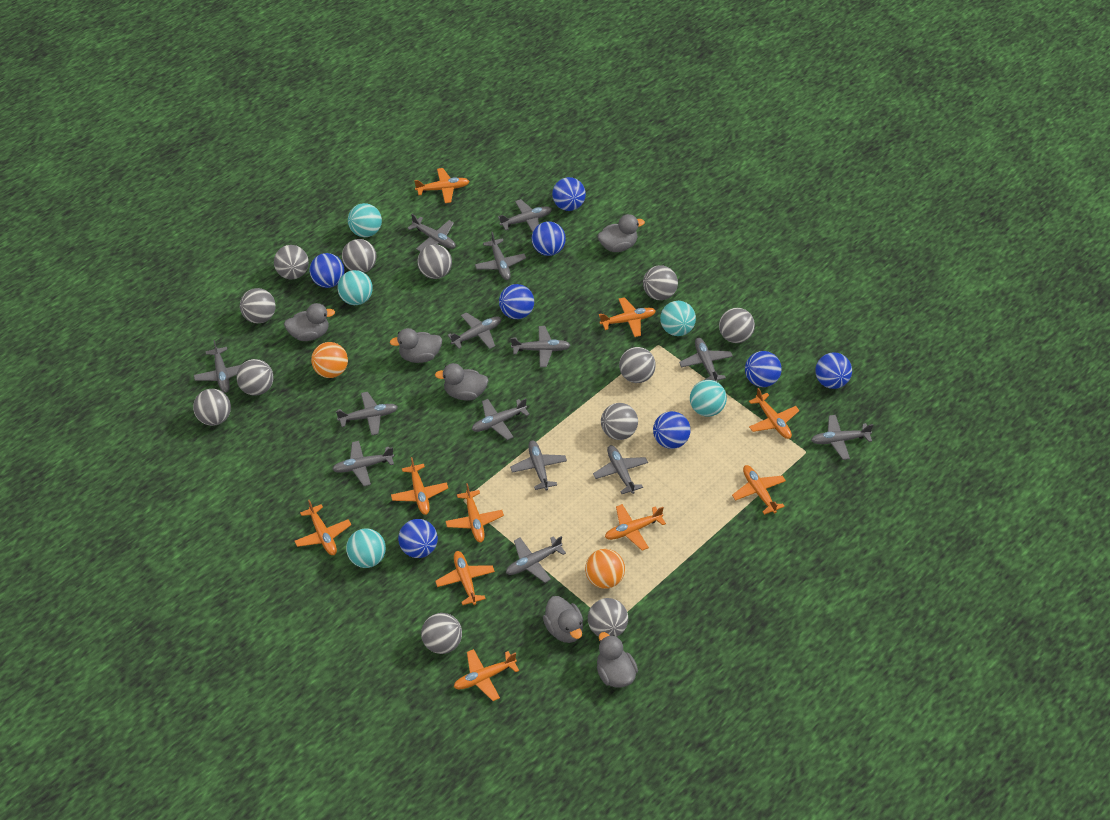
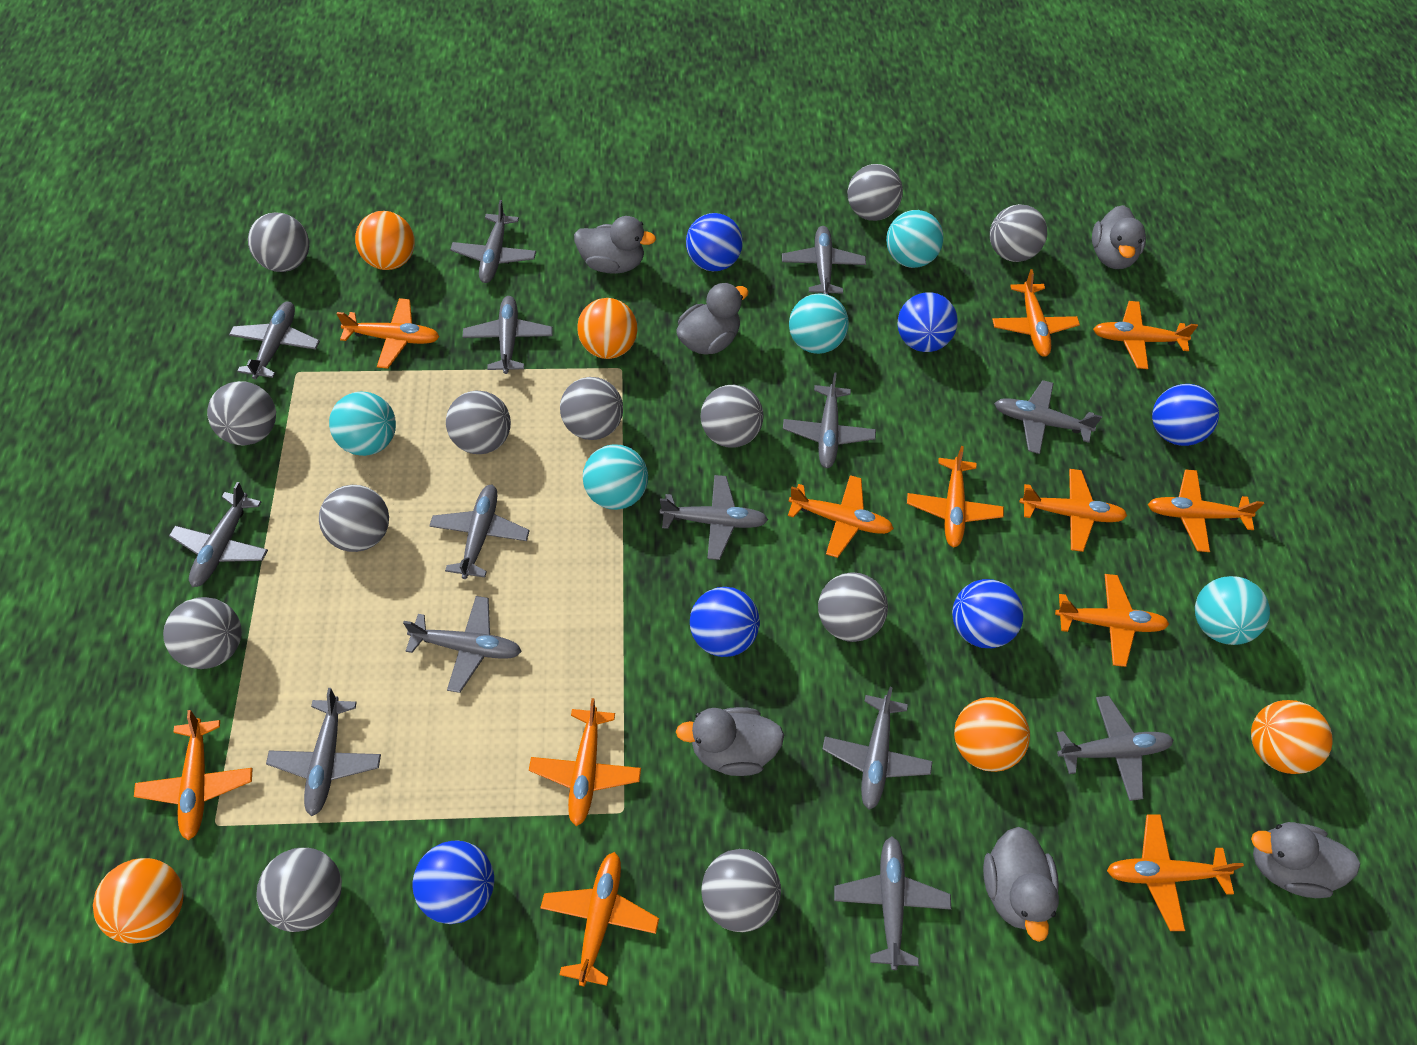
blue ball: [310,253,344,288] [398,519,438,558] [499,284,534,319] [532,222,566,256] [552,177,586,211] [653,411,691,449] [745,351,782,387] [815,352,852,389] = 8 -> [412,841,494,924] [686,213,743,271] [690,587,760,657] [897,292,958,352] [952,579,1023,648] [1152,384,1219,446] = 6
orange ball: [311,342,348,378] [585,549,625,589] = 2 -> [93,858,183,944] [355,211,415,270] [577,298,638,359] [954,697,1030,772] [1251,700,1333,774] = 5
orange plane: [294,500,351,555] [391,457,448,515] [414,168,469,203] [435,551,495,605] [445,483,504,542] [454,649,519,701] [599,297,656,337] [605,504,666,551] [732,465,786,515] [749,388,800,439] = 10 -> [134,710,253,840] [336,298,440,369] [529,698,641,826] [540,852,659,986] [788,475,894,558] [907,446,1004,547] [992,269,1080,357] [1020,469,1128,552] [1055,574,1169,667] [1093,301,1198,369] [1107,815,1244,931] [1147,469,1264,552] = 12

